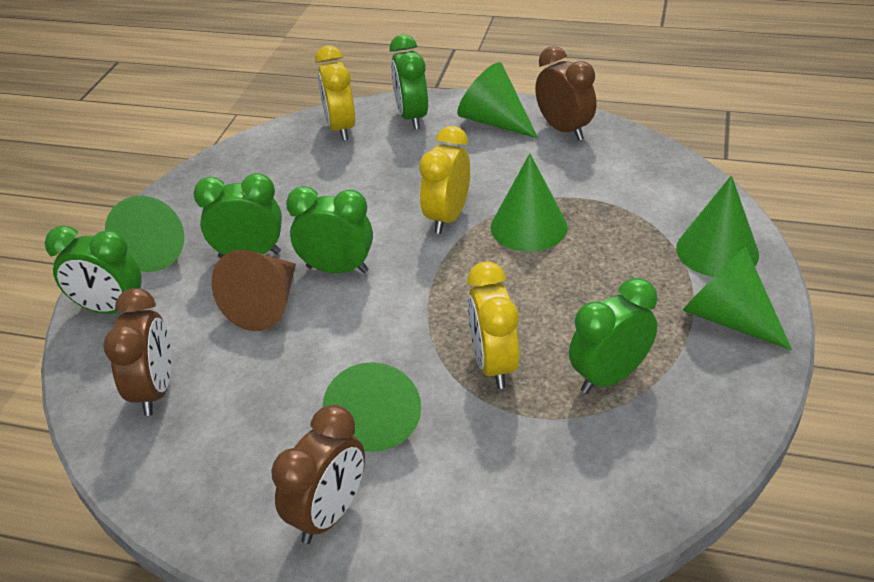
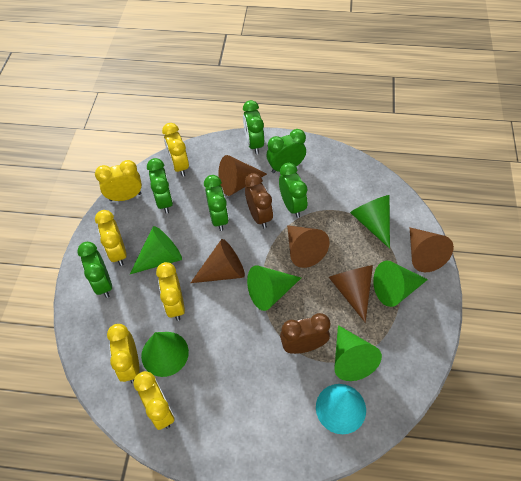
brown clock: [103,288,172,416] [271,405,365,544] [535,46,596,141] = 3 -> [245,173,273,228] [280,313,330,354] = 2
brown cone: [212,250,296,331] = 1 -> [191,239,245,283] [218,155,267,196] [287,225,330,268] [329,265,373,323] [409,227,454,272] = 5
green clock: [45,226,142,314] [194,173,282,258] [286,186,373,273] [390,34,428,130] [569,278,657,394] = 5 -> [77,242,112,298] [147,158,173,214] [204,175,229,231] [243,100,264,154] [267,129,306,173] [279,163,307,218] = 6
turquoise cone: none = 0 -> [316,384,366,434] = 1
yellow clock: [315,45,355,141] [419,126,470,234] [467,262,520,389] = 3 -> [95,160,142,201] [95,210,127,266] [107,324,140,383] [133,371,175,430] [156,262,185,321] [162,123,189,177] = 6

